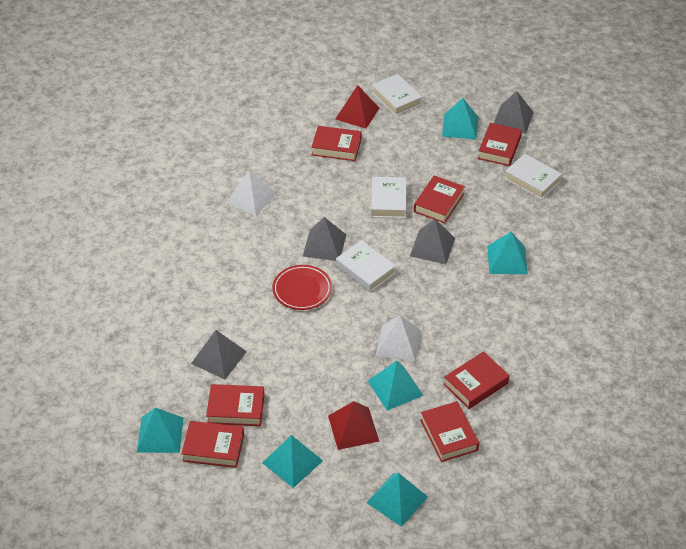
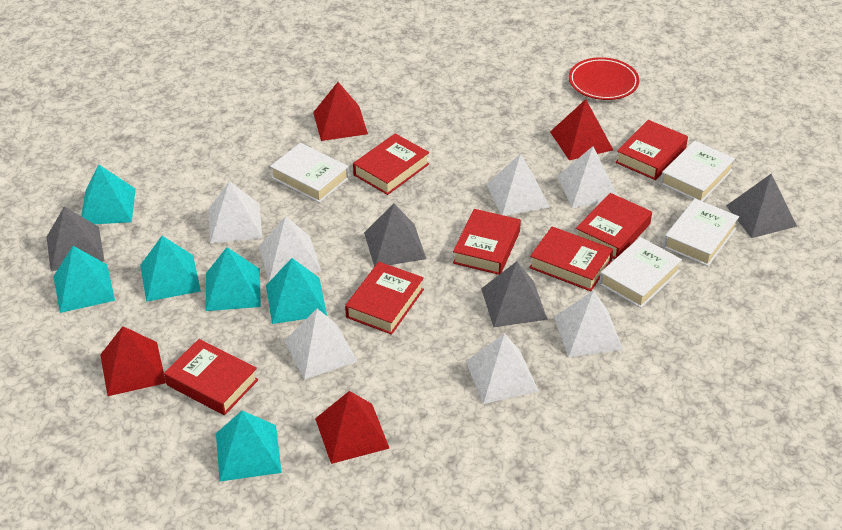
red pyramid: [328,401,379,450] [336,85,379,128] = 2 -> [100,326,166,396] [313,82,368,141] [315,391,390,464] [550,99,613,160] = 4
white pyramid: [226,170,276,216] [376,315,421,362] = 2 -> [209,181,262,243] [259,216,321,282] [285,309,358,380] [466,334,539,404] [486,153,550,216] [554,290,623,358] [558,146,618,208] = 7

